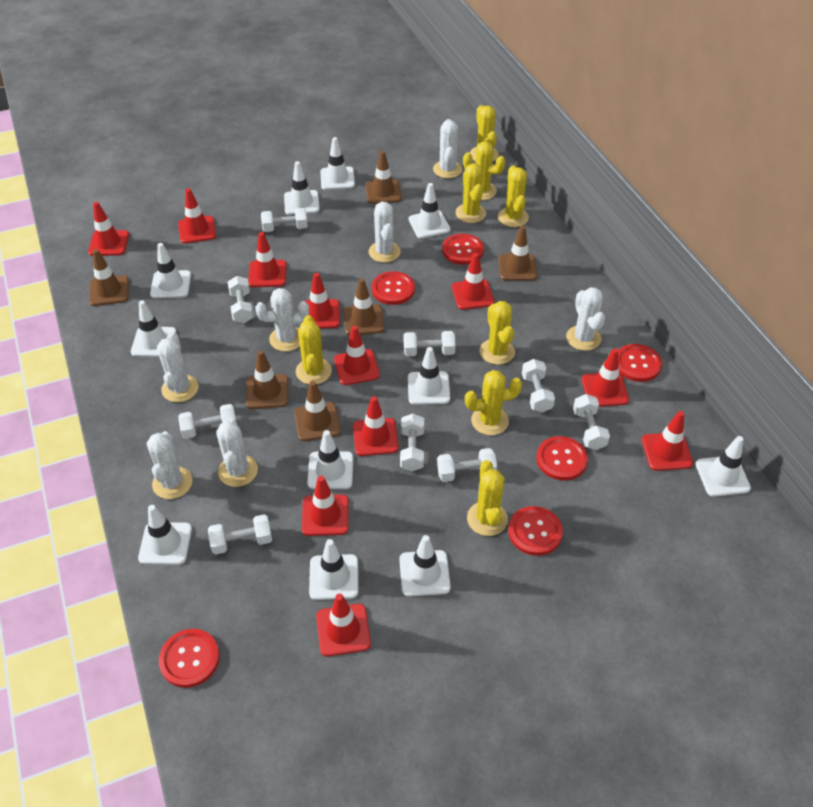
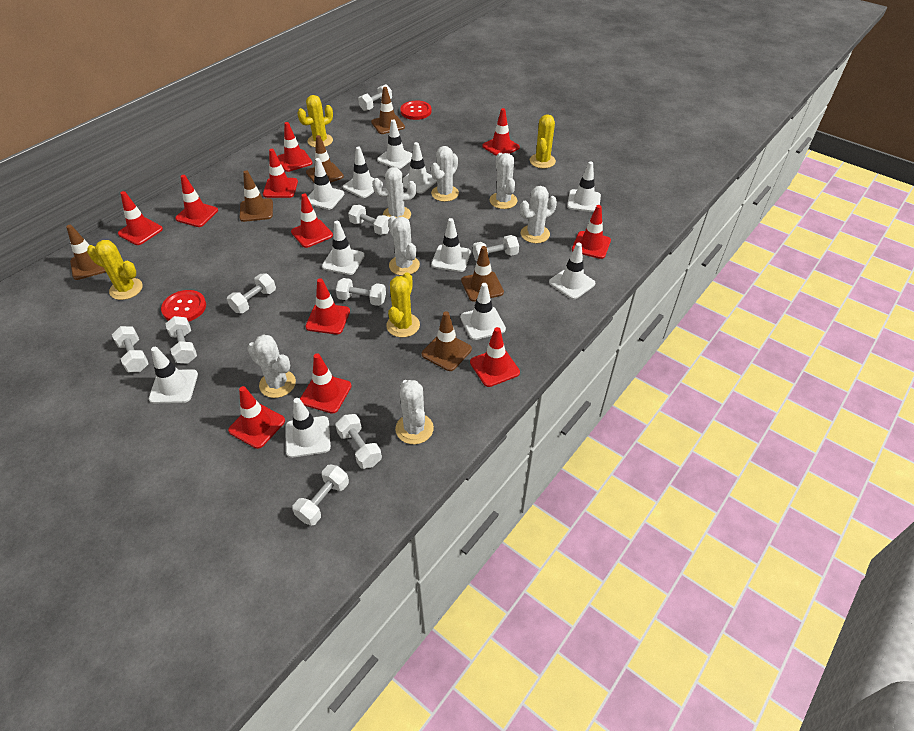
red button: [159,629,220,688] [372,271,415,305] [442,234,484,265] [508,506,563,556] [536,436,588,481] [618,344,662,382] = 6 -> [161,290,206,322] [400,101,432,120] = 2
yellow cactus: [296,315,332,384] [455,163,486,223] [463,141,506,200] [465,370,522,435] [467,460,508,536] [470,105,499,162] [480,301,515,365] [498,165,529,227] = 8 -> [87,240,143,300] [297,95,333,148] [386,272,420,337] [530,115,556,168] = 4

